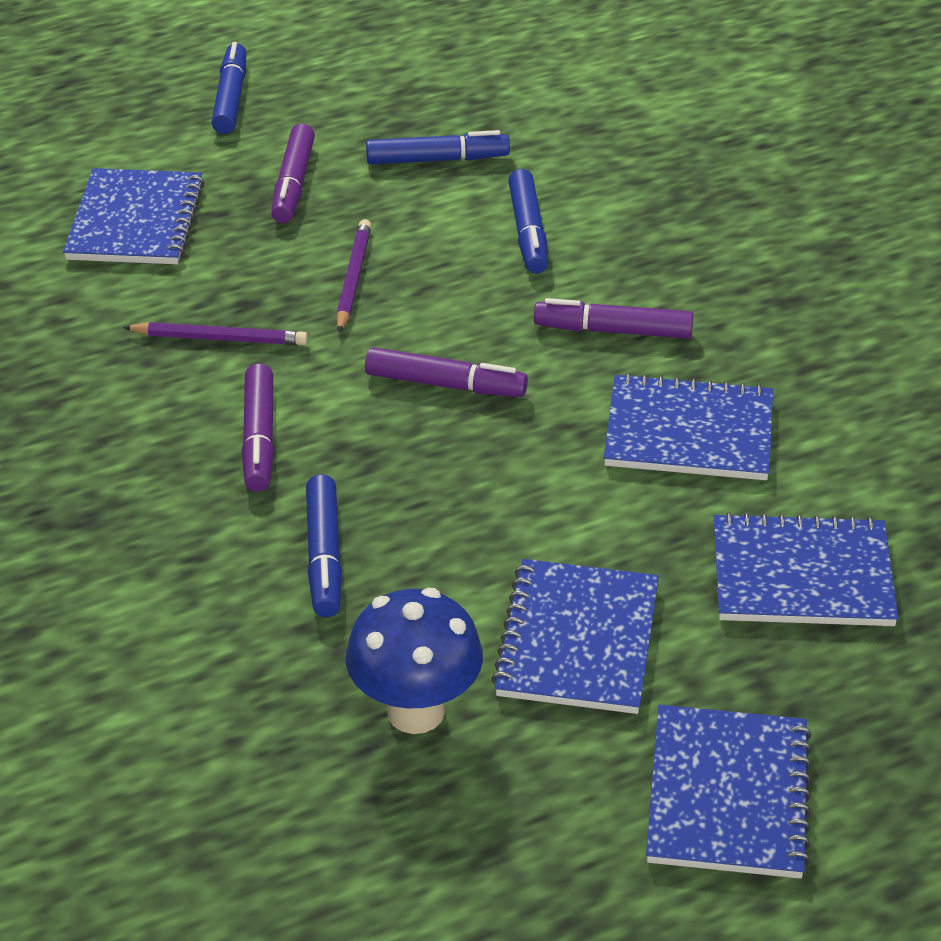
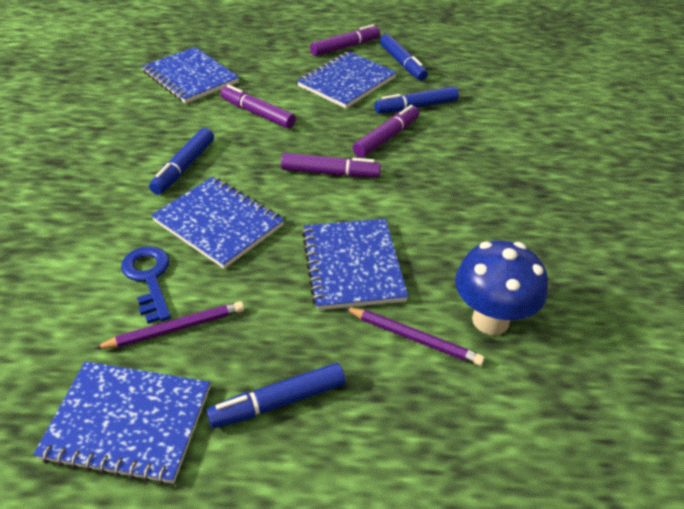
blue key: none = 0 -> [121,246,171,324] = 1

